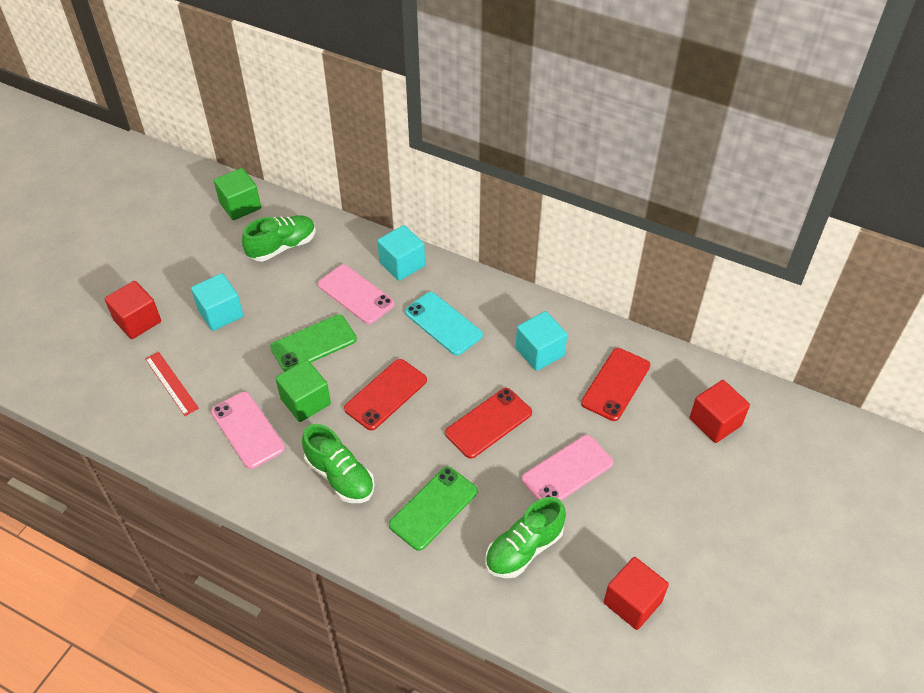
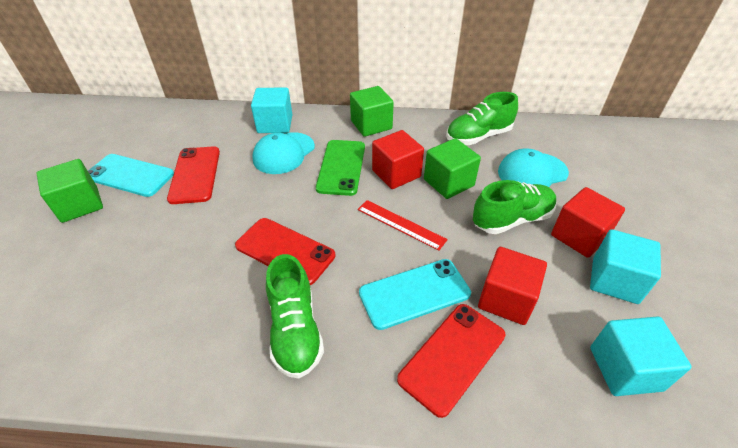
green cube: [214,168,261,220] [276,360,331,422] = 2 -> [36,159,103,223] [350,86,394,137] [424,138,481,199] = 3
green phone: [270,315,357,371] [389,467,478,551] = 2 -> [316,140,365,196] = 1
pink phone: [211,392,285,469] [318,265,395,324] [522,435,613,500] = 3 -> none = 0
turquoise cap: none = 0 -> [252,132,315,174] [498,148,569,187] = 2
turquoise phone: [405,292,483,355] = 1 -> [88,154,174,197] [359,259,471,330] = 2

